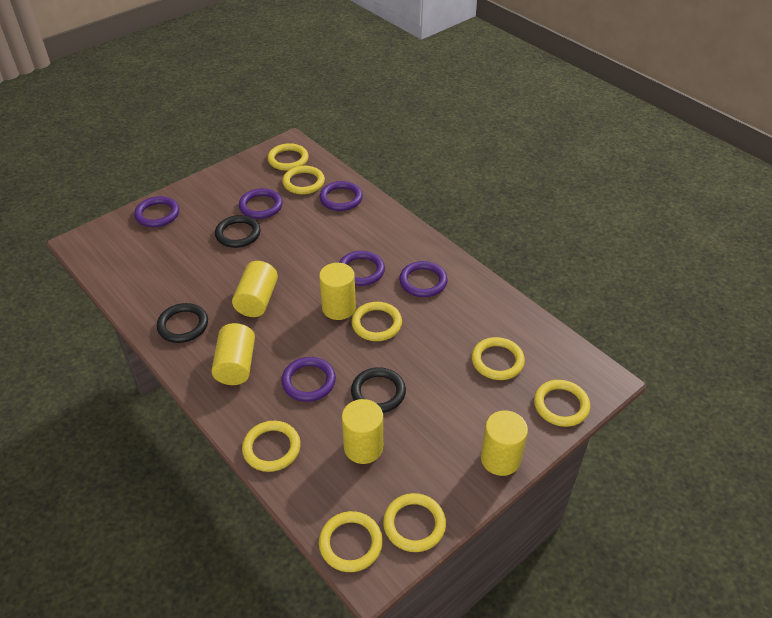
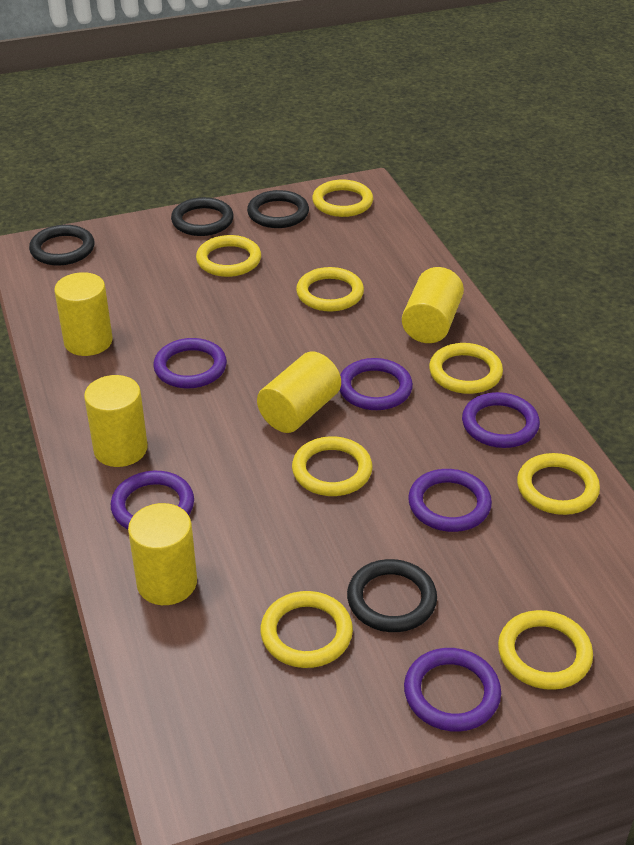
black ring: [157,303,208,343] [215,215,261,248] [351,367,406,413] = 3 -> [29,225,95,265] [171,197,234,236] [247,190,309,228] [347,559,437,632] = 4

